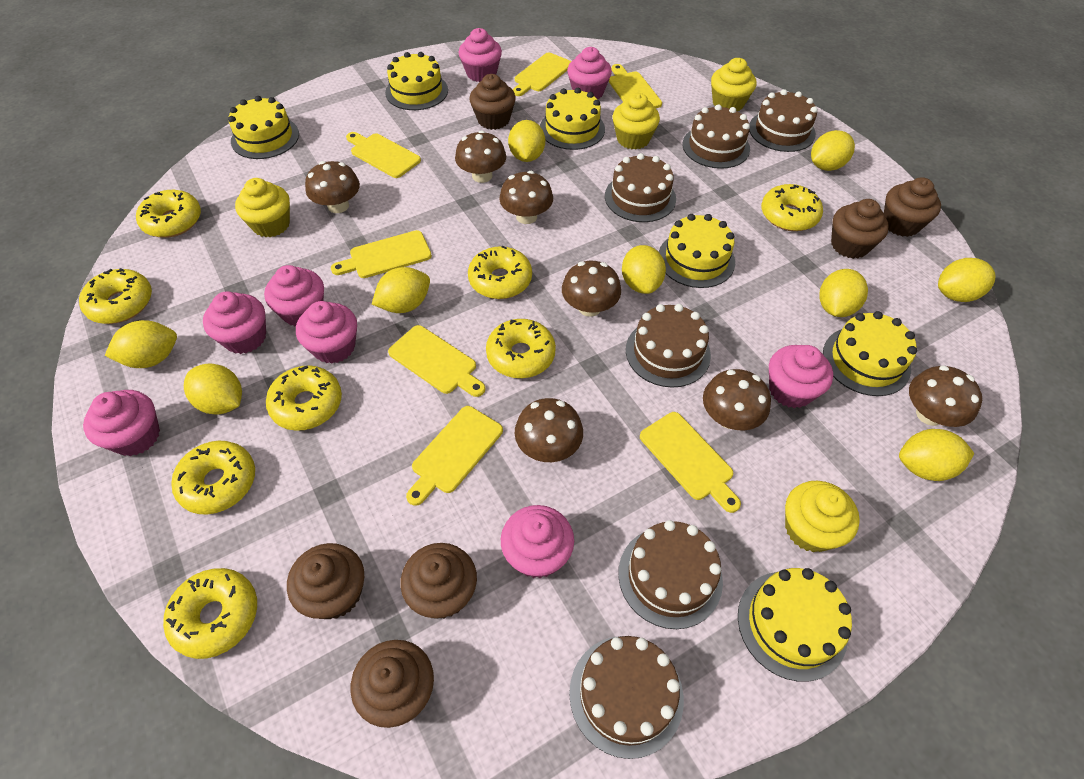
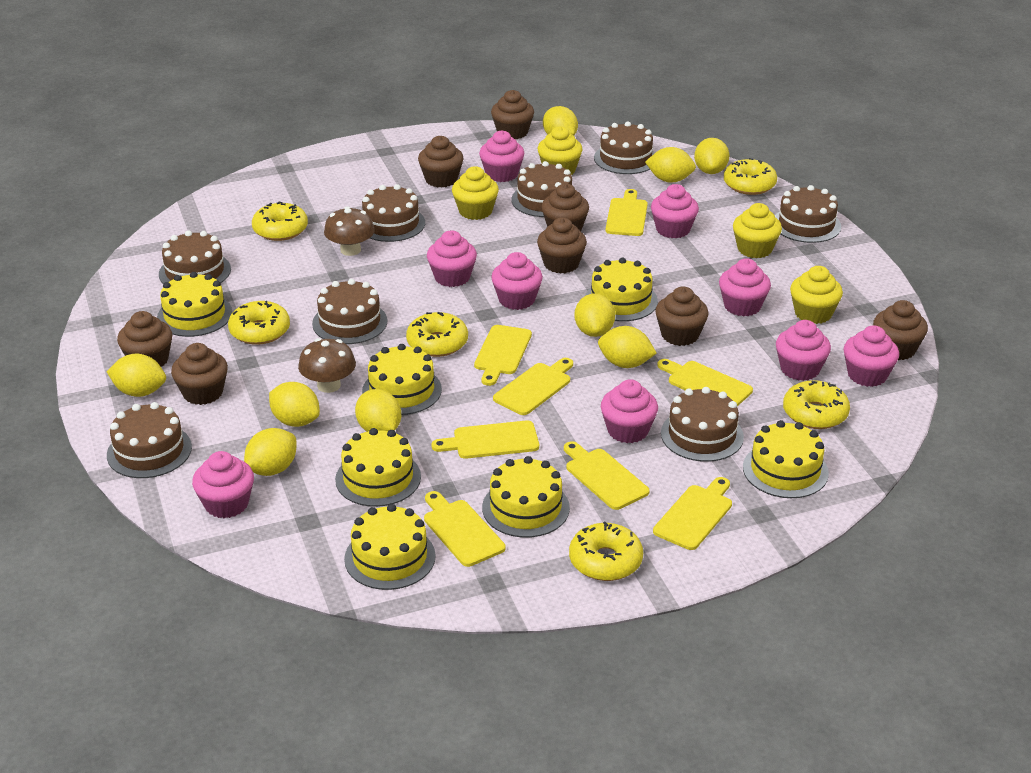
brown cake: [569,636,684,759] [605,153,676,222] [618,520,723,629] [626,304,711,387] [683,104,750,169] [749,89,818,152] = 6 -> [107,402,192,478] [159,230,231,284] [312,279,387,344] [362,184,425,242] [511,161,572,217] [594,122,655,174] [661,387,744,462] [775,185,841,243] = 8
brown cupcake: [287,543,364,619] [351,640,434,728] [400,543,477,619] [470,74,516,130] [831,199,889,259] [884,177,941,237] = 6 -> [117,311,172,367] [171,343,228,405] [418,136,463,188] [491,90,534,139] [537,218,587,274] [541,184,589,231] [655,286,709,346] [873,300,928,360] = 8
brown mushroom: [305,161,360,213] [455,130,506,183] [499,171,553,224] [515,398,583,462] [562,261,621,317] [703,369,771,430] [909,365,982,427] = 7 -> [298,338,356,393] [324,206,375,256] = 2
pink cupcake: [83,390,160,456] [203,291,266,354] [264,265,324,327] [296,301,357,364] [458,28,502,82] [501,505,574,578] [567,47,612,99] [769,345,833,408] = 8 -> [192,451,254,518] [427,230,477,287] [479,130,524,182] [491,252,543,310] [601,379,658,443] [651,184,699,238] [719,258,771,317] [776,320,831,381] [843,325,899,387] = 9
yellow cake: [228,96,299,159] [385,52,448,110] [540,88,605,150] [659,214,735,288] [738,568,852,682] [823,311,917,396] = 6 -> [157,272,232,337] [335,428,421,507] [344,504,436,590] [362,344,442,415] [482,456,570,538] [585,258,658,321] [743,420,829,498] = 7
yellow cutting board: [331,230,432,278] [346,132,421,178] [388,325,485,397] [406,406,503,506] [512,53,571,96] [609,64,662,108] [640,412,741,513] = 7 -> [424,491,505,567] [431,420,539,459] [474,325,532,386] [493,358,573,415] [564,441,650,510] [605,189,648,236] [653,477,732,550] [657,359,753,406] = 8
yellow donut: [79,268,152,324] [136,190,201,238] [163,568,257,659] [171,441,255,515] [266,366,342,431] [468,245,532,299] [486,319,556,378] [761,184,823,231] = 8 -> [228,301,290,345] [252,202,308,241] [406,312,468,357] [569,522,643,581] [724,158,777,195] [783,380,850,429] = 6

